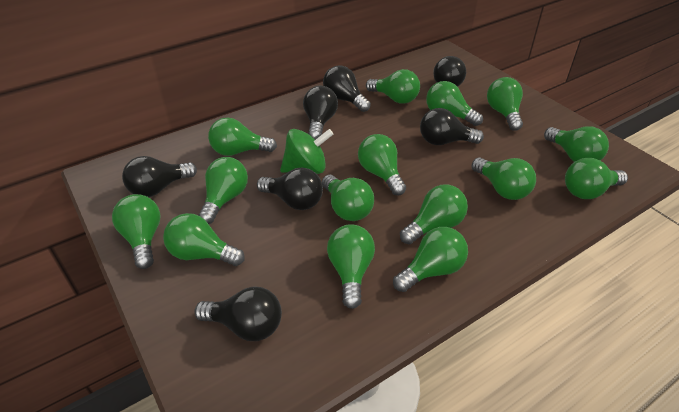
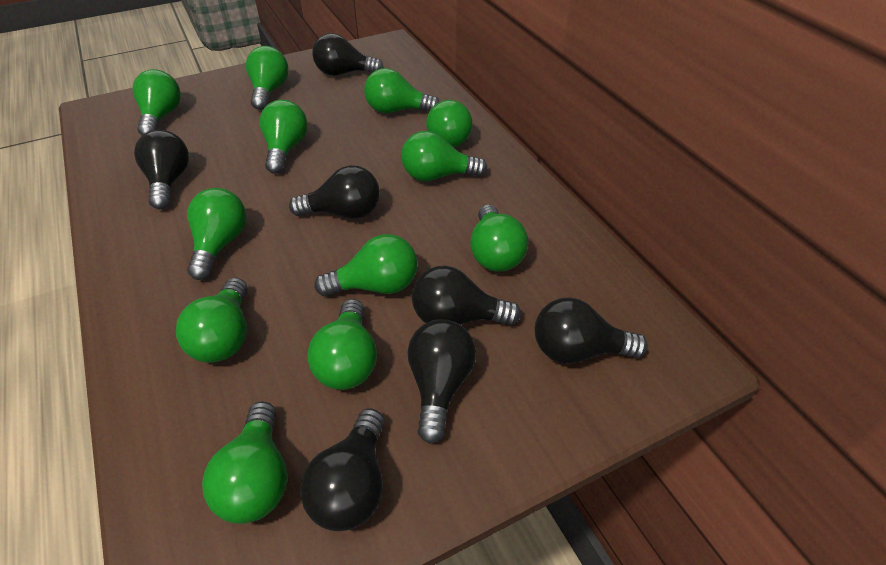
green light bulb: [112,194,160,269] [163,213,245,266] [198,157,248,224] [208,117,277,156] [322,175,374,221] [327,224,375,309] [358,134,406,195] [366,69,420,104] [393,227,468,292] [400,185,468,244] [426,81,483,126] [471,157,536,200] [487,77,523,131] [544,126,609,162] [565,158,628,199] = 15 -> [133,69,181,135] [176,278,248,363] [187,188,246,280] [202,401,288,524] [246,46,289,110] [260,100,308,174] [307,299,377,390] [314,234,418,297] [364,68,439,113] [401,131,487,181] [426,100,473,147] [470,204,528,272] = 12
green spinning top: [280,129,333,174] = 1 -> none = 0

